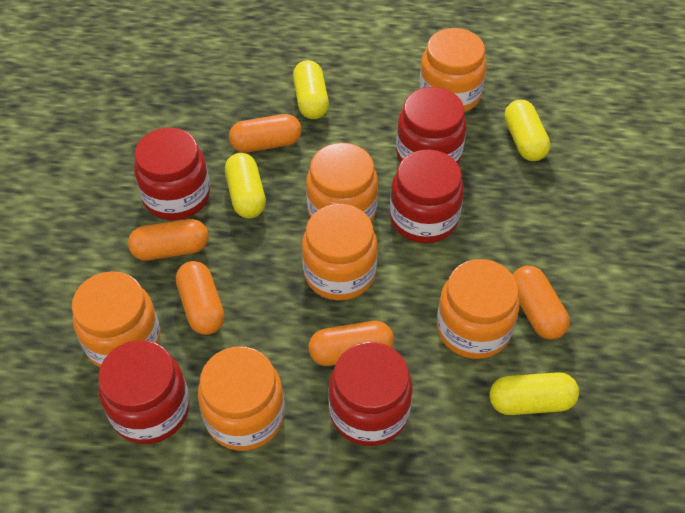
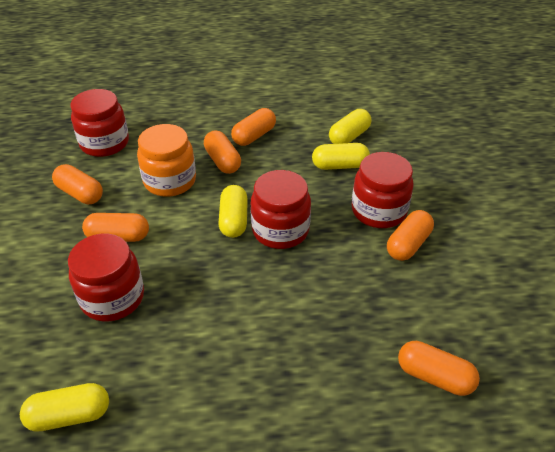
orange capsule: [128,219,208,260] [176,261,225,335] [229,114,302,153] [309,321,394,366] [513,265,570,340] = 5 -> [52,164,103,204] [82,213,149,242] [204,130,241,174] [231,108,276,146] [387,210,434,261] [398,341,480,396] = 6
orange jar: [72,271,161,367] [198,346,284,451] [302,204,378,301] [306,143,378,222] [419,28,486,112] [437,259,520,359] = 6 -> [137,124,196,197] = 1
red jar: [98,340,190,444] [134,128,210,220] [328,342,413,446] [390,149,464,243] [396,87,466,164] = 5 -> [68,234,144,322] [70,89,129,157] [250,170,311,249] [352,152,414,228] = 4

